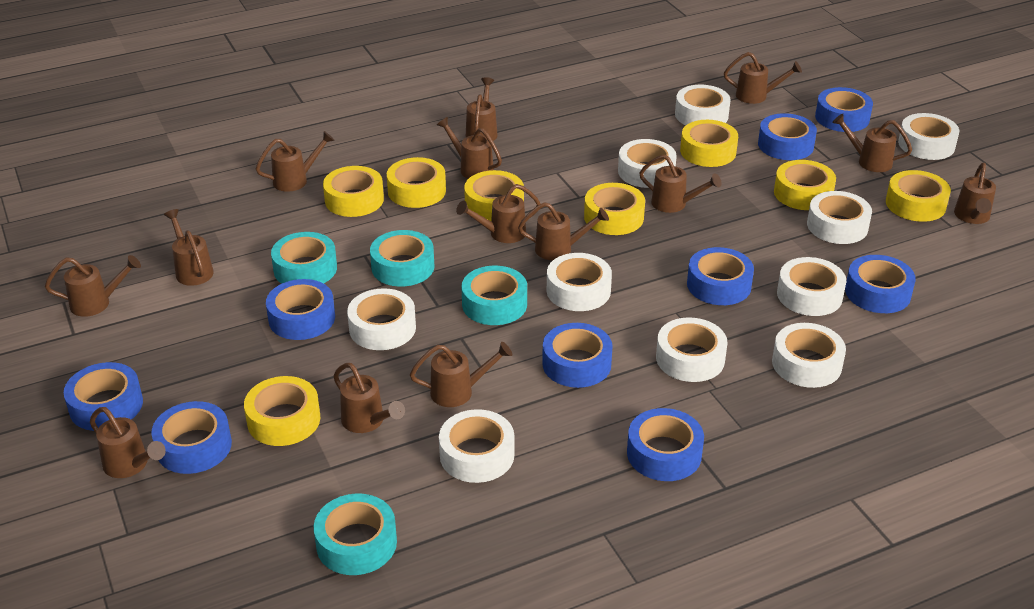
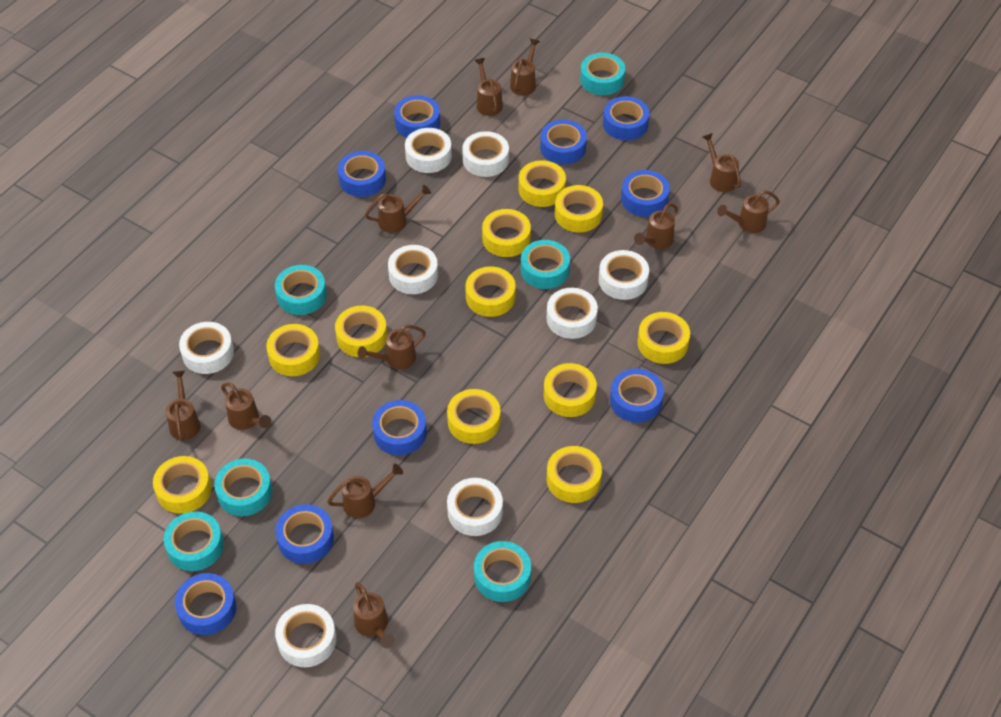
brown watering can: [45,255,141,317] [90,407,166,478] [164,209,214,286] [256,131,335,192] [333,363,405,433] [410,342,512,407] [437,117,502,179] [456,184,541,243] [466,77,498,141] [518,202,609,260] [639,154,722,213] [724,52,802,104] [832,114,912,172] [954,163,996,224] = 14 -> [166,371,201,441] [221,383,271,430] [327,464,403,518] [353,582,395,648] [358,325,426,369] [365,185,431,233] [474,58,503,116] [510,39,540,96] [634,203,678,249] [703,133,741,192] [717,190,780,233] = 11
turquoise tape: [271,232,337,284] [314,494,397,575] [370,230,434,287] [461,266,527,325] = 4 -> [163,511,224,571] [214,459,272,516] [275,265,327,315] [474,541,531,602] [521,240,570,289] [580,53,625,95] = 6
white tape: [347,288,416,350] [439,409,514,483] [547,253,612,311] [618,139,677,188] [656,317,728,382] [675,85,731,125] [772,323,846,388] [777,257,846,316] [807,191,872,244] [898,113,959,160] = 10 -> [179,322,234,374] [275,604,336,667] [388,245,438,294] [405,128,452,173] [447,478,503,536] [462,131,509,177] [547,288,598,339] [599,250,649,300] = 8
yellow tape: [244,376,320,446] [323,166,384,217] [387,157,446,208] [464,170,524,221] [584,183,645,235] [680,120,738,167] [774,160,836,210] [886,170,951,222] = 8 -> [153,456,212,514] [266,324,320,376] [335,306,387,357] [447,389,501,444] [465,266,516,317] [482,209,531,257] [519,160,566,207] [544,363,597,417] [547,446,602,503] [555,185,603,232] [637,312,690,364] = 11

